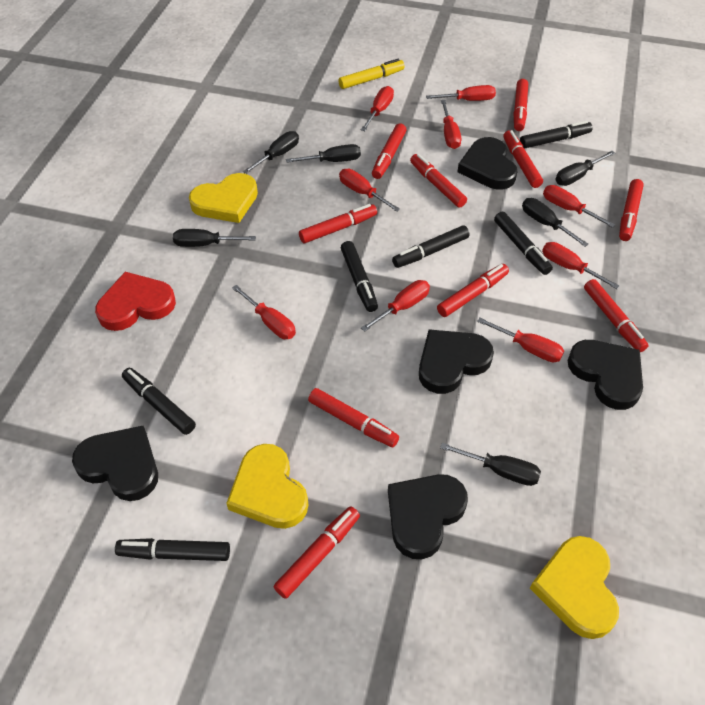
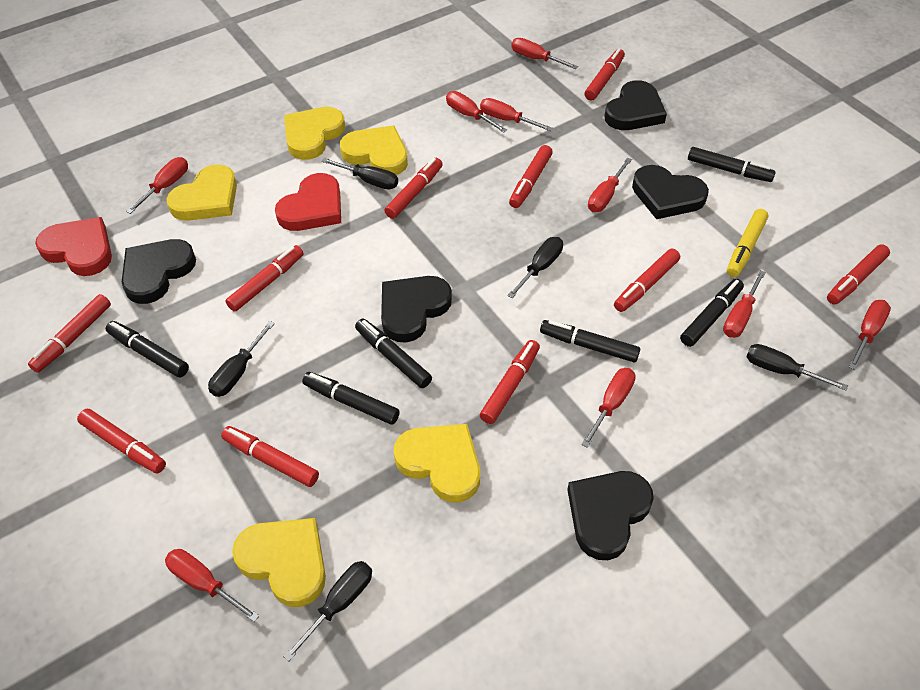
black screwdriver: [173,229,256,247] [243,131,299,174] [286,144,361,163] [440,443,541,486] [522,198,589,247] [555,151,615,186] = 6 -> [208,321,275,397] [283,561,372,661] [322,158,398,189] [507,237,563,298] [746,344,848,391] = 5
red heart: [95,272,176,331] = 1 -> [35,217,112,276] [275,173,341,231] = 2
yellow heart: [189,173,258,223] [226,444,308,529] [530,536,619,639] = 3 -> [166,164,237,221] [232,518,326,607] [284,107,345,160] [340,126,408,175] [394,424,480,502] = 5

